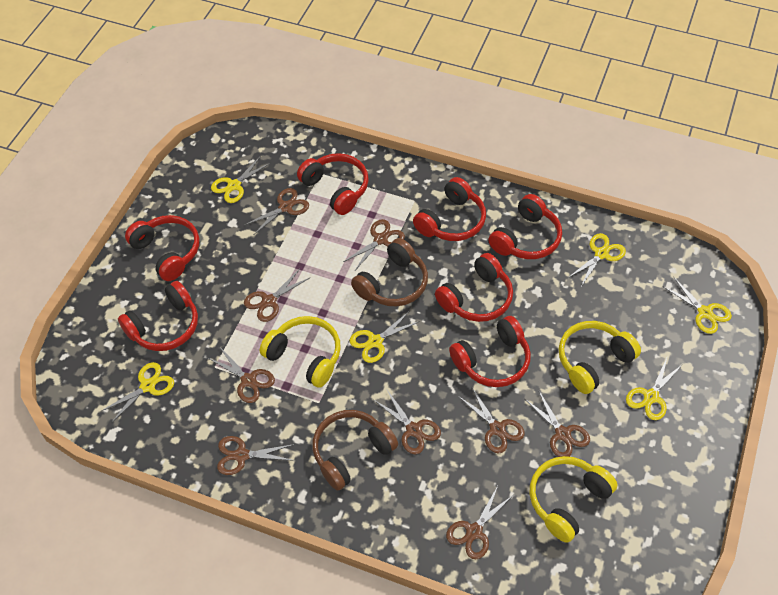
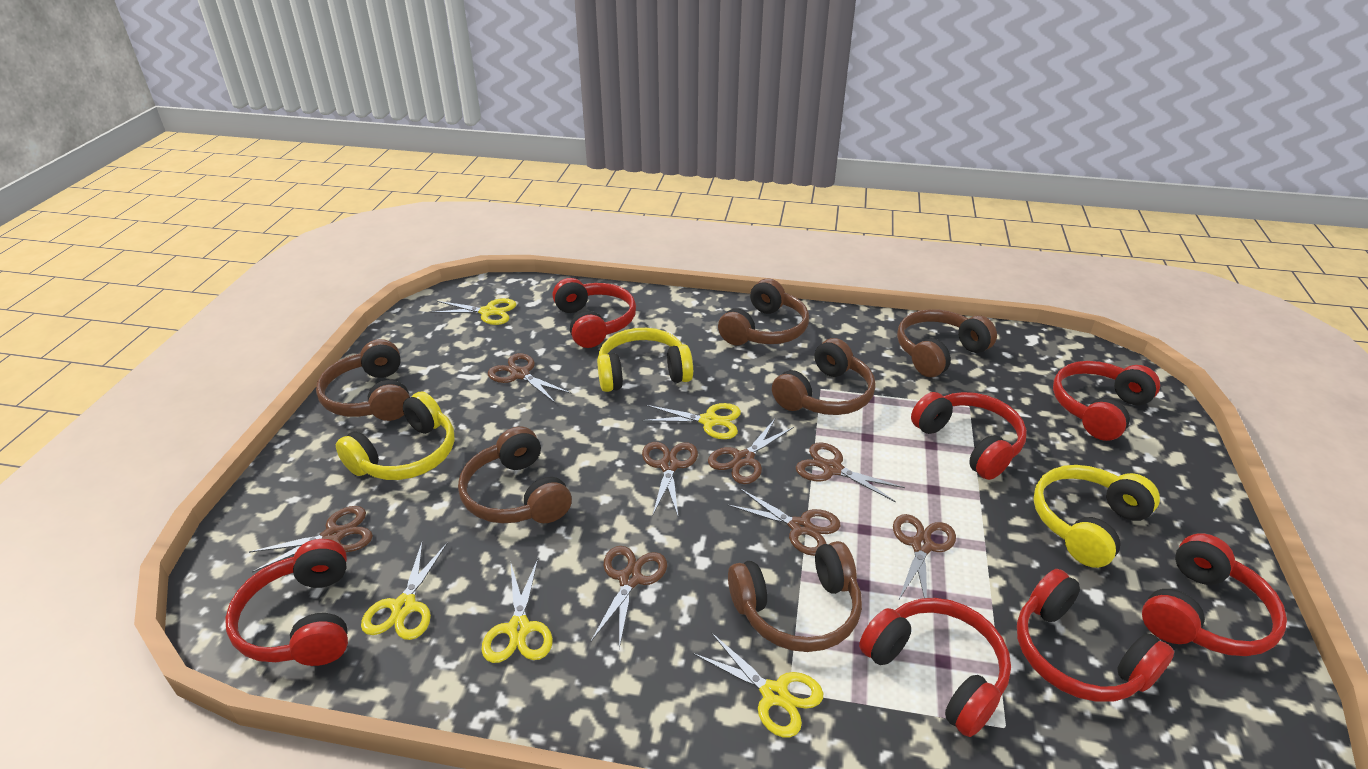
brown headphones: [312,410,398,491] [351,238,428,306] = 2 -> [316,339,410,421] [458,426,572,523] [718,278,809,345] [728,541,862,652] [772,338,876,415] [897,309,997,377] = 6
brown scissors: [208,346,275,403] [217,436,295,475] [244,188,309,234] [244,269,311,322] [343,219,405,272] [374,390,441,455] [446,486,512,559] [458,387,525,453] [525,390,590,457] = 9 -> [249,506,373,573] [488,353,572,403] [591,546,667,649] [642,442,698,516] [708,419,794,484] [727,488,840,556] [796,442,905,502] [893,514,956,601] = 8
yellow scissors: [102,362,174,423] [211,156,270,203] [349,312,420,363] [568,233,626,285] [626,358,683,420] [662,278,732,334] = 6 -> [361,541,448,640] [430,298,516,325] [482,559,553,663] [642,403,741,439] [693,632,823,737] = 5

